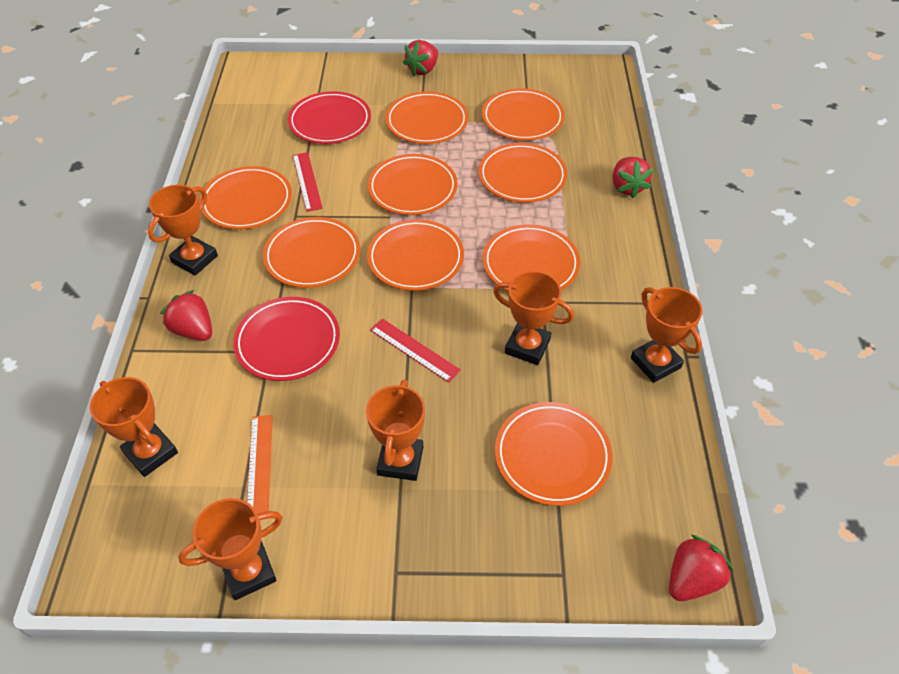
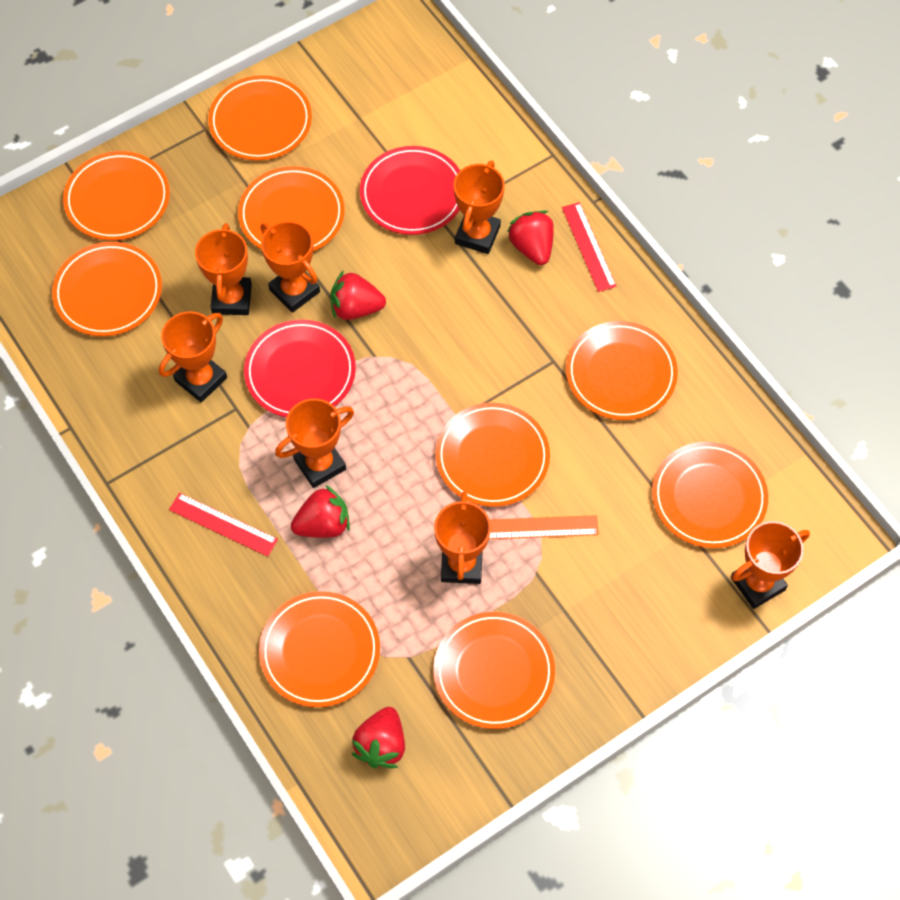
orange trophy: [90,377,178,477] [148,185,218,275] [178,498,283,600] [366,379,425,481] [493,271,574,365] [631,287,703,383] = 6 -> [159,311,227,402] [195,223,252,315] [261,221,320,313] [275,398,354,488] [434,492,491,584] [454,161,505,254] [731,521,810,609] = 7

